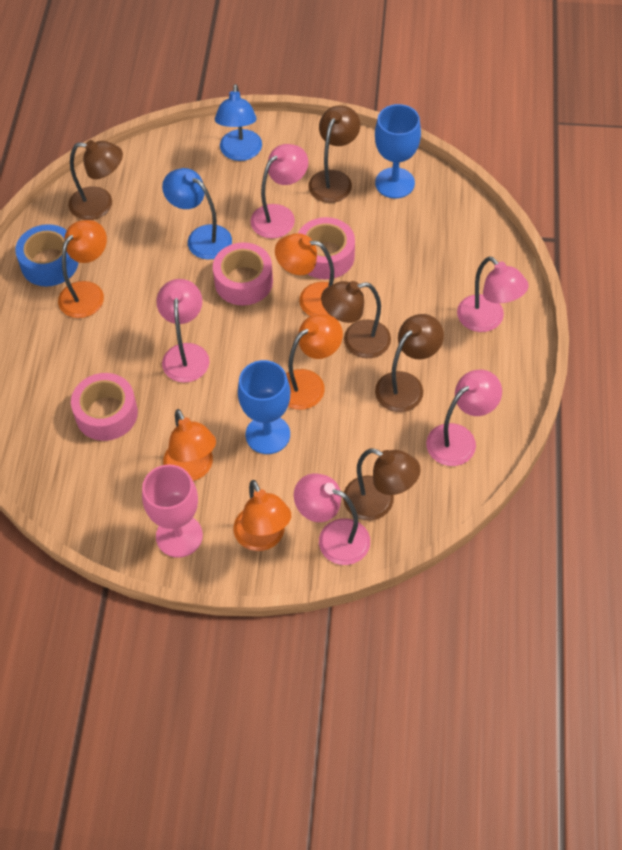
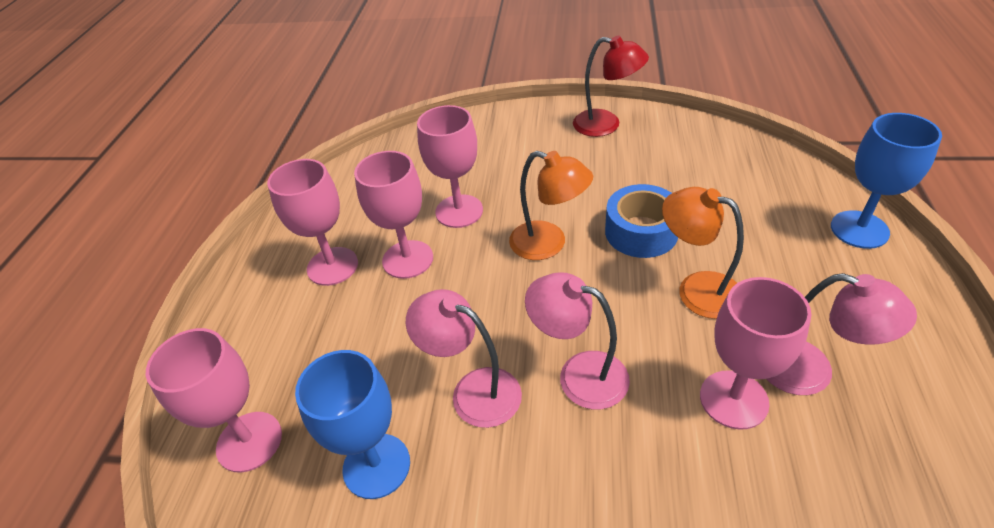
blue lamp: [162,168,232,260] [215,84,262,161] = 2 -> none = 0
brown lamp: [68,140,123,220] [309,105,360,203] [321,281,391,358] [343,448,421,521] [375,314,444,412] = 5 -> none = 0
orange lamp: [58,220,107,318] [163,409,216,481] [234,480,291,551] [275,233,334,316] [286,314,343,410] = 5 -> [509,151,593,260] [662,187,744,319] = 2
pink goblet: [142,465,203,558] = 1 -> [146,328,282,472] [267,159,358,286] [354,151,433,279] [417,105,483,228] [700,277,812,430] = 5
pink lamp: [156,279,209,383] [250,144,308,239] [294,474,370,565] [426,370,502,466] [457,256,529,332] = 5 -> [406,289,522,428] [525,272,630,409] [767,273,917,395] = 3
pink tape: [71,373,138,441] [213,242,273,305] [298,217,355,279] = 3 -> none = 0
red lamp: none = 0 -> [573,35,649,137] = 1

